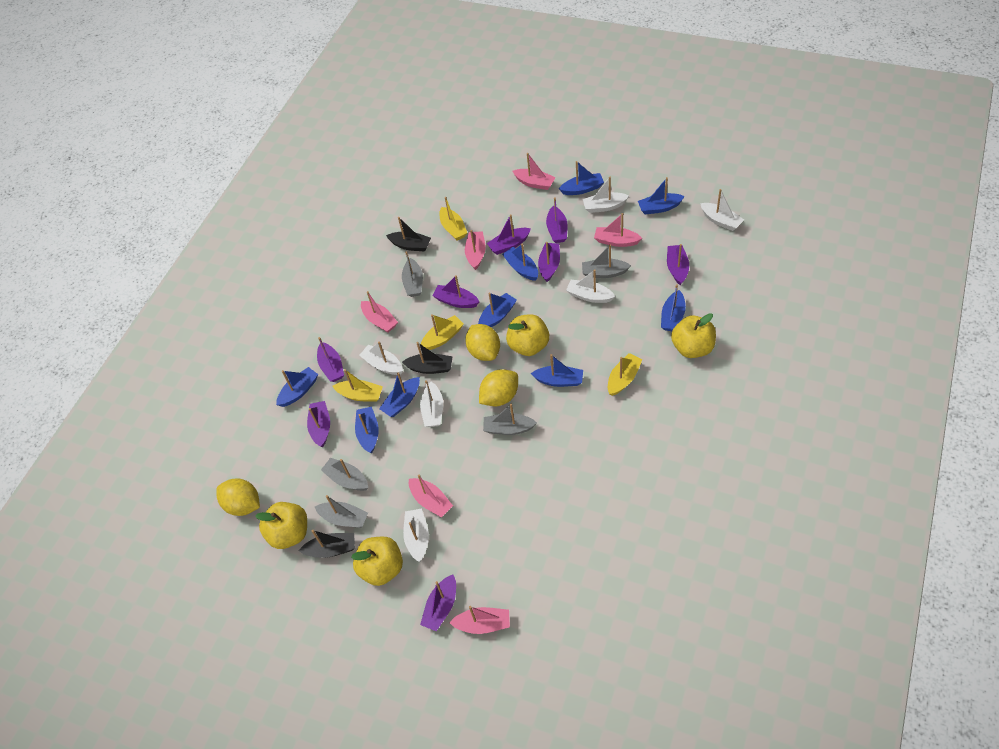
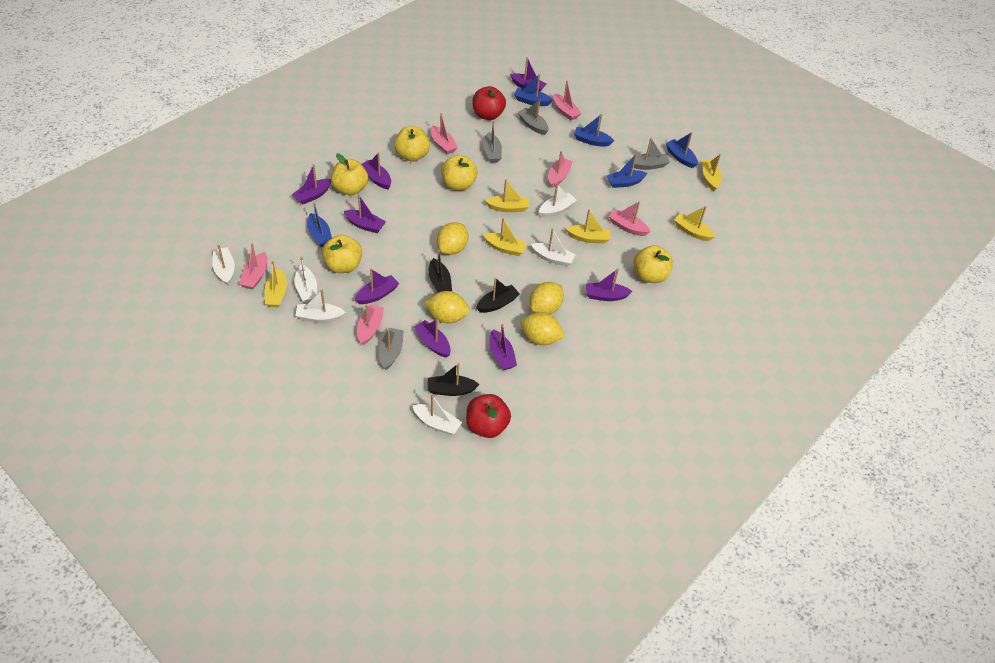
blue boat: [276,367,318,407] [355,407,379,453] [379,372,420,417] [478,293,517,327] [502,243,538,281] [531,354,583,387] [559,161,604,195] [638,177,685,214] [661,284,686,331] = 9 -> [307,203,332,247] [514,74,553,106] [574,114,614,147] [607,154,647,188] [666,132,698,168] = 5
grey boat: [315,495,368,528] [321,458,368,491] [402,251,423,297] [483,404,537,435] [582,244,631,278] = 5 -> [379,328,404,370] [483,121,502,163] [518,99,549,135] [629,138,670,170] = 4
red apple: none = 0 -> [466,394,511,438] [472,86,506,120] = 2
yellow apple: [255,502,307,549] [351,537,403,586] [506,314,549,356] [671,313,716,358] = 4 -> [322,235,362,273] [331,153,368,195] [394,126,430,162] [441,155,478,191] [634,245,673,283] = 5
yellow boat: [332,369,383,402] [421,314,464,350] [439,197,467,240] [608,353,643,396] = 4 -> [265,261,287,307] [483,218,527,256] [485,179,529,212] [566,209,611,244] [674,206,715,241] [702,154,722,191] = 6
yellow lemon: [216,478,260,516] [465,324,500,361] [479,369,518,406] = 3 -> [424,291,470,323] [437,222,468,255] [521,312,565,345] [529,282,564,314] = 4

